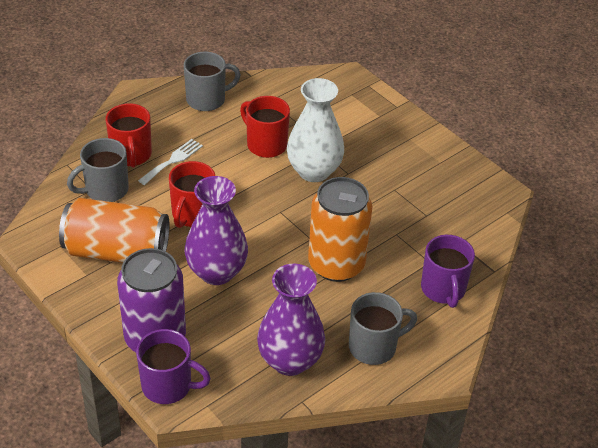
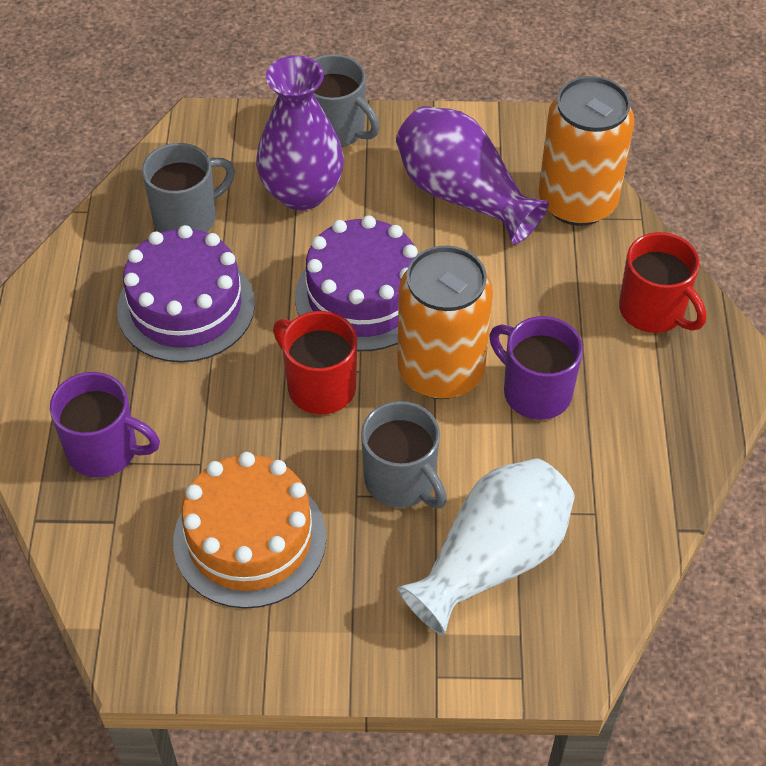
orange cake: none = 0 -> [173,452,326,609] = 1
purple cake: none = 0 -> [117,225,255,363] [295,216,418,351] = 2
purple can: [117,248,186,352] = 1 -> none = 0
red mug: [106,103,152,168] [169,161,215,228] [240,96,290,158] = 3 -> [273,311,357,414] [619,232,706,333] = 2
white fork: [138,139,203,185] = 1 -> none = 0

